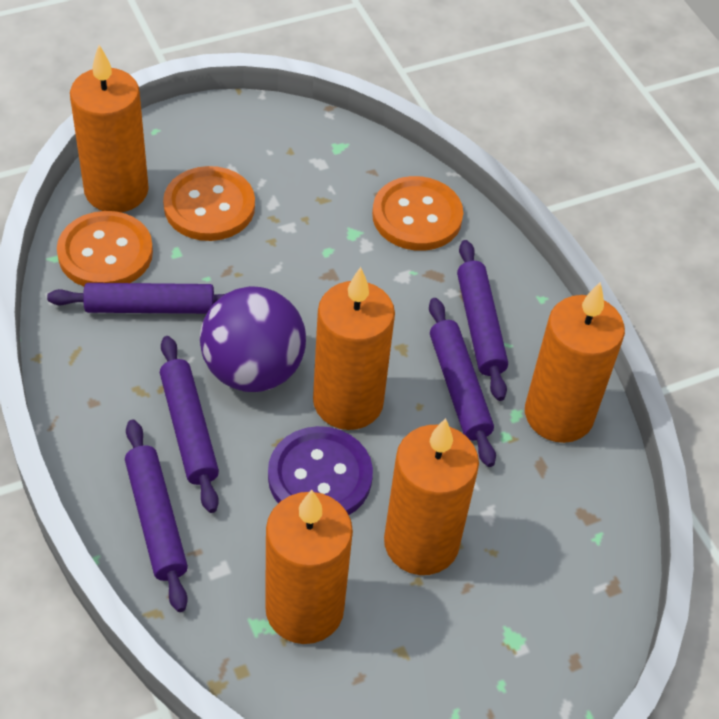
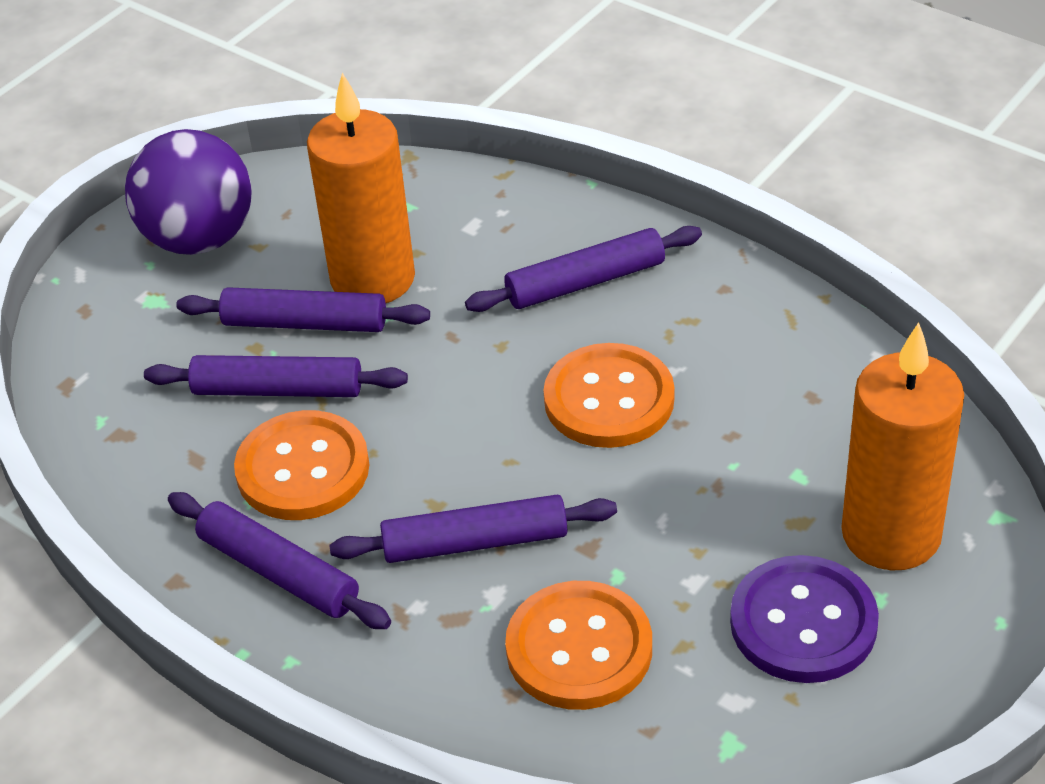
orange candle: [70,45,149,212] [265,490,353,644] [313,267,395,430] [384,418,479,575] [525,282,625,443] = 5 -> [307,73,415,303] [842,322,964,570] = 2

